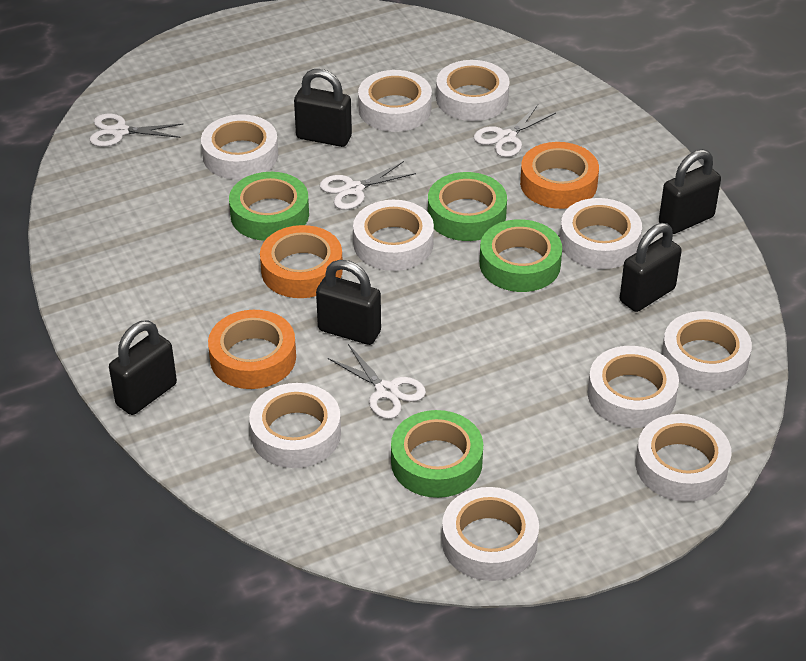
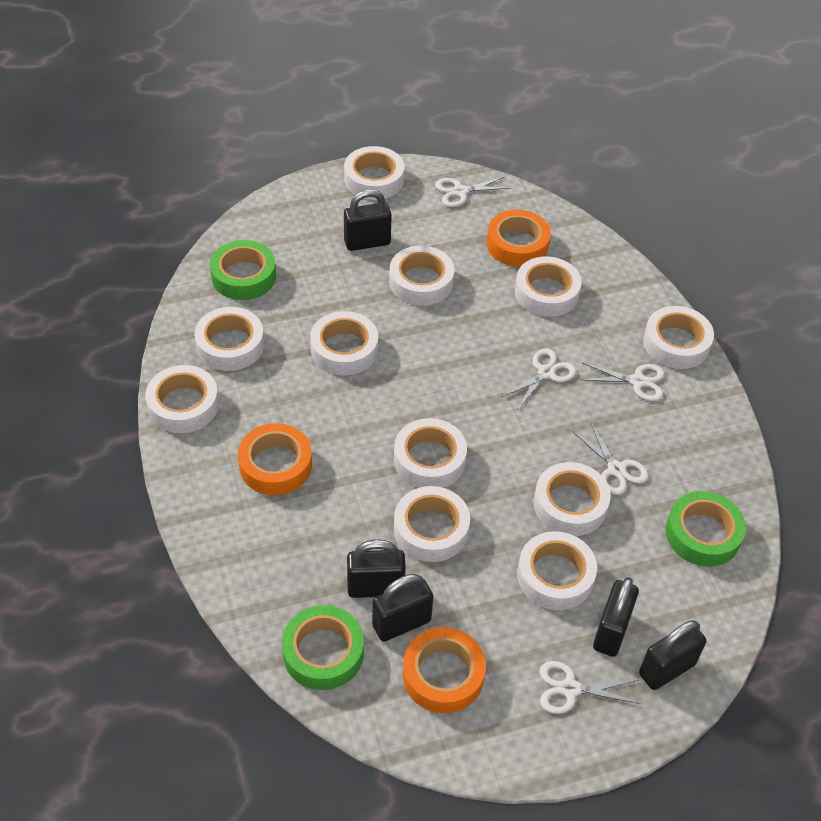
green tape: [229,172,309,241] [391,410,483,498] [428,172,507,241] [480,219,562,292] = 4 -> [210,240,276,300] [282,605,364,690] [666,491,746,567] = 3
white scissors: [89,114,183,147] [320,161,416,210] [328,344,426,419] [474,105,556,157] = 4 -> [435,176,511,207] [501,348,576,409] [540,661,640,714] [572,423,648,495] [580,363,665,401] = 5
white tape: [201,114,278,180] [249,383,341,468] [353,200,434,271] [358,70,432,132] [436,60,510,121] [442,487,539,581] [560,198,642,269] [588,346,679,428] [636,414,732,502] [662,311,752,391] = 10 -> [145,365,219,433] [194,307,264,371] [310,311,378,375] [344,146,404,200] [389,246,454,306] [394,418,467,488] [394,486,470,562] [515,257,582,317] [517,531,597,610] [534,462,611,536] [643,306,714,369] = 11

